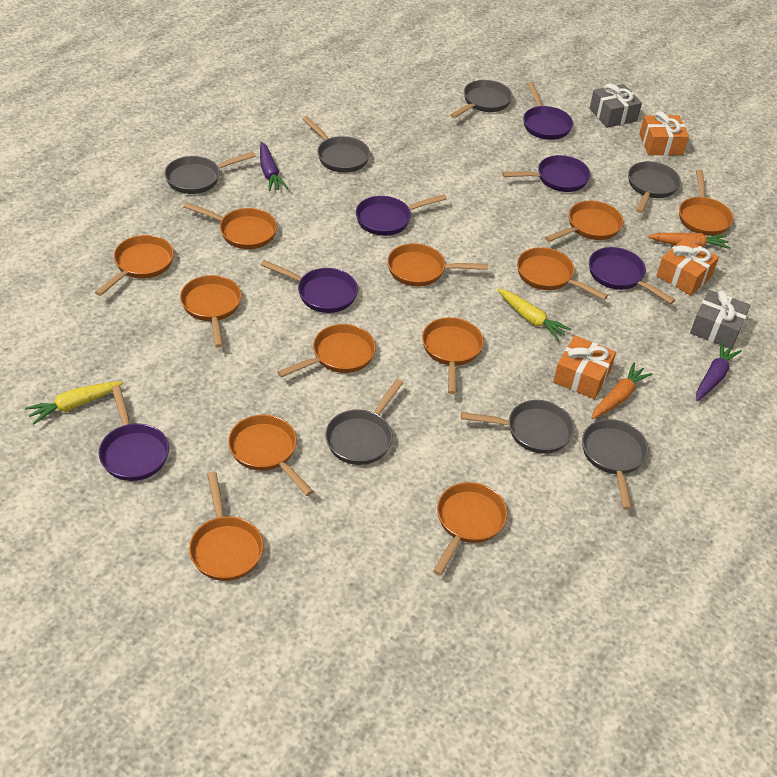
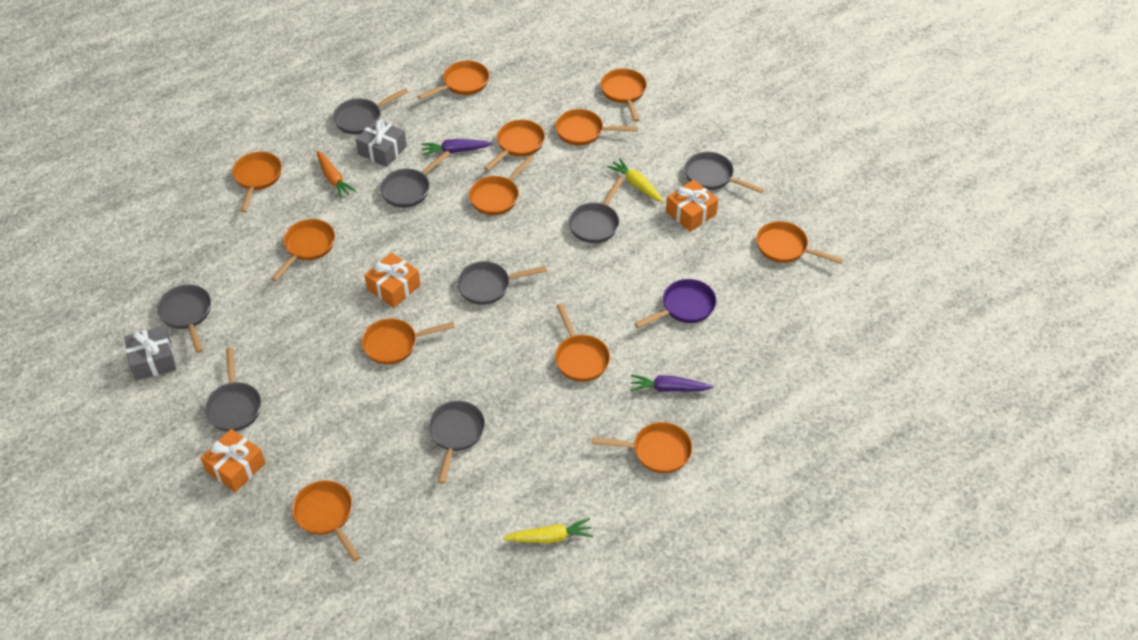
grey pan: [165,152,256,194] [302,116,370,173] [325,379,403,465] [450,80,512,118] [461,400,574,454] [582,419,649,510] [628,161,681,213] = 7 -> [157,285,211,353] [204,347,261,431] [333,88,408,134] [380,150,450,208] [428,401,485,484] [457,261,547,305] [569,177,623,243] [684,152,764,193] = 8
orange carrot: [591,363,653,419] [647,233,730,249] = 2 -> [316,151,356,199] = 1
purple pan: [99,385,169,481] [261,260,358,313] [356,194,447,236] [502,155,591,192] [523,82,573,140] [589,247,675,304] = 6 -> [634,279,716,328] = 1

